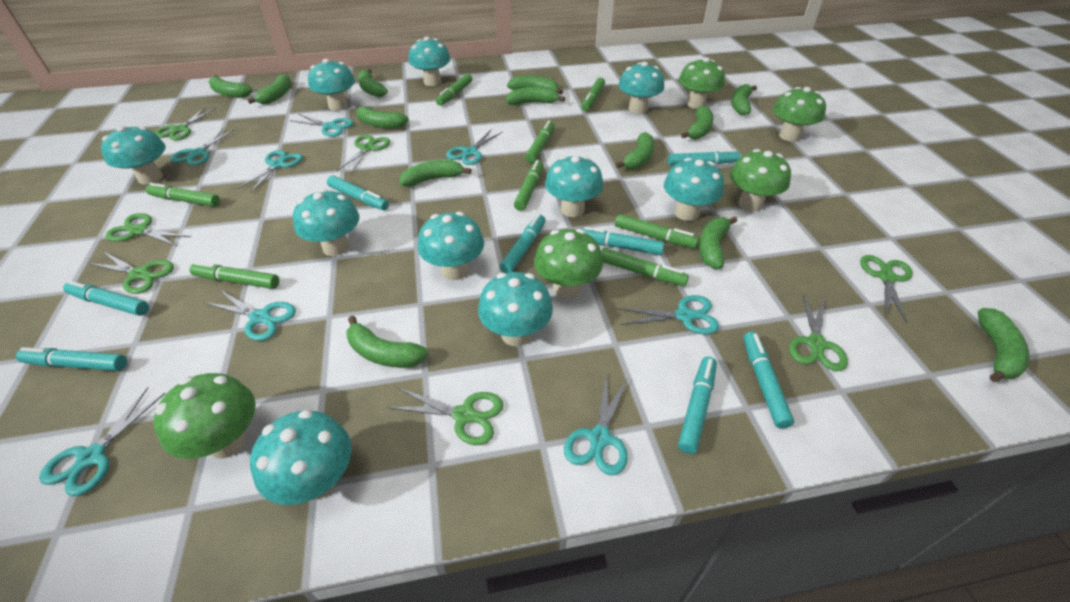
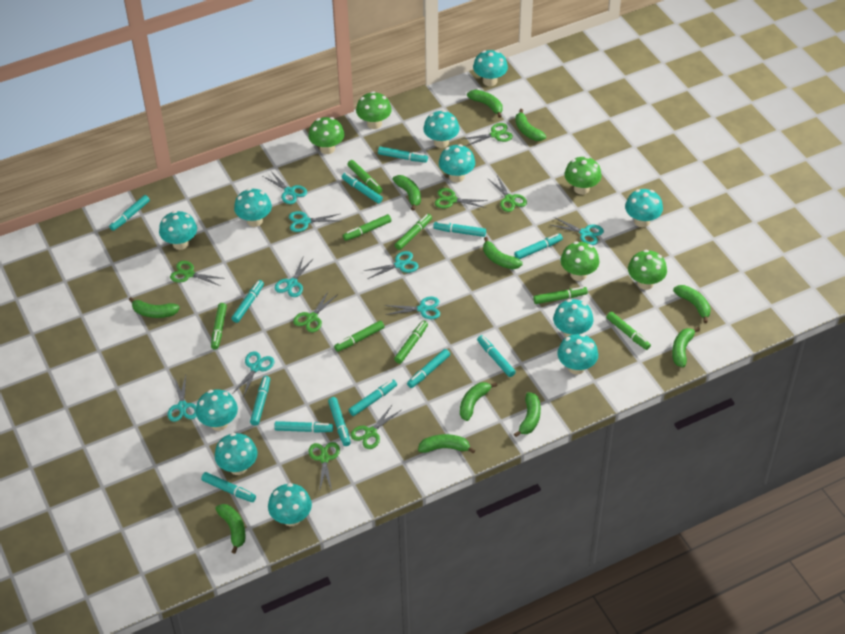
green banana: [208,75,253,98] [247,74,292,104] [346,316,429,368] [356,105,409,128] [358,69,388,97] [400,160,471,187] [506,87,565,105] [507,76,563,95] [616,132,654,169] [681,106,714,139] [699,217,737,269] [731,84,757,116] [978,308,1030,382] = 13 -> [129,297,180,318] [216,504,246,554] [393,175,421,211] [418,434,475,454] [460,382,497,421] [467,90,502,118] [483,237,523,269] [514,392,541,437] [515,109,546,141] [672,327,700,367] [673,285,711,323] = 11
turquoise marker: [16,347,127,371] [63,280,149,316] [327,175,389,210] [500,214,546,273] [580,227,664,255] [668,149,740,166] [678,356,717,454] [743,332,794,429] = 8 -> [109,195,150,231] [201,472,256,502] [231,280,264,323] [250,376,270,426] [274,421,333,433] [328,397,351,446] [342,173,383,203] [349,379,397,416] [378,147,428,162] [407,349,450,388] [433,221,486,237] [477,335,516,377] [514,234,563,259] = 13
turquoise mushroom: [101,126,166,184] [250,410,352,505] [293,189,359,256] [308,59,355,111] [408,36,451,86] [418,212,484,280] [478,272,553,346] [545,156,603,217] [619,61,664,114] [664,158,724,221] = 10 -> [159,211,197,250] [196,389,238,431] [215,433,257,475] [234,188,272,227] [268,483,312,526] [423,110,459,148] [439,144,475,182] [473,50,508,86] [553,299,594,337] [557,334,598,375] [625,189,663,227] = 11

